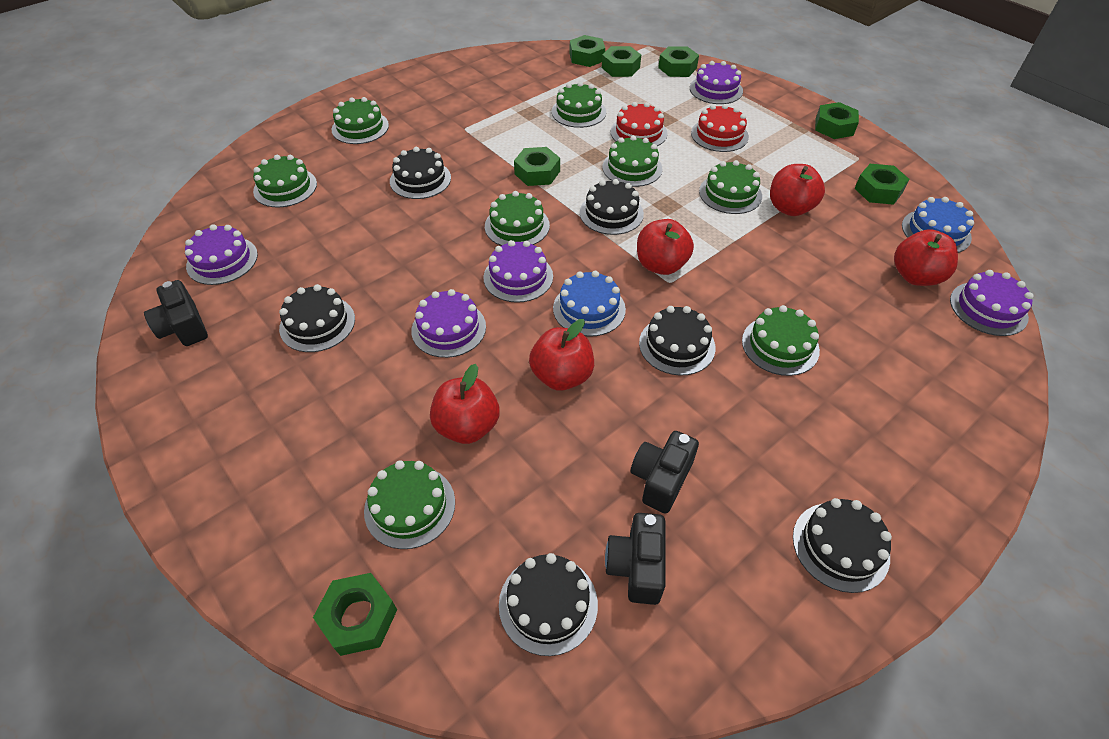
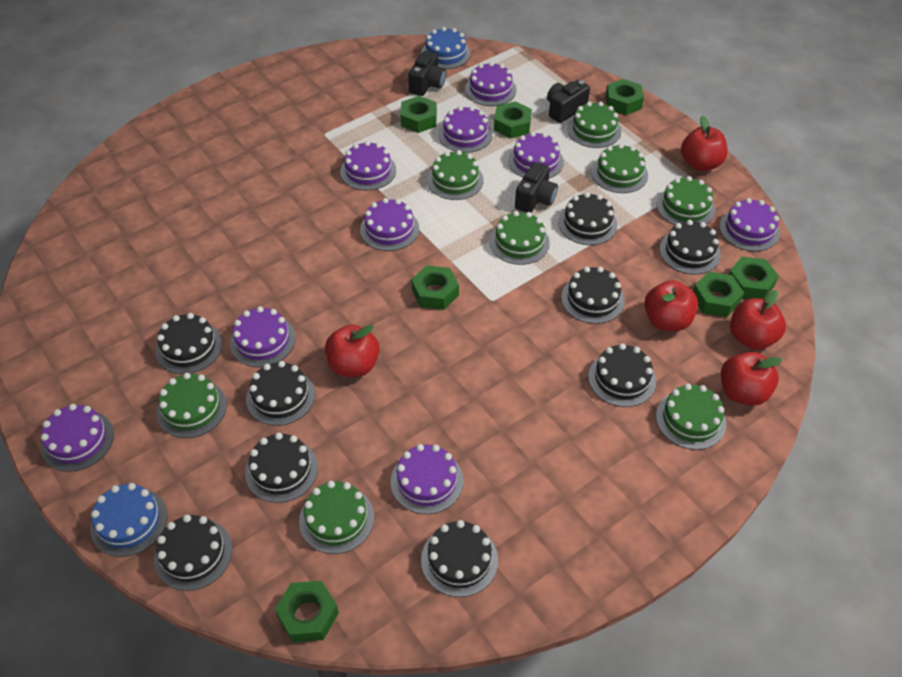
black cake: [279,284,355,352] [390,147,451,199] [499,553,598,656] [580,179,644,235] [639,306,715,376] [793,498,892,593] = 6 -> [154,515,232,591] [156,313,222,374] [245,432,318,503] [246,361,315,426] [421,520,498,597] [558,192,618,245] [561,267,625,324] [588,343,656,407] [659,220,721,275] = 9
purple cake: [185,224,258,285] [411,289,486,358] [484,240,553,303] [690,61,743,104] [950,270,1033,336] = 5 -> [41,404,114,472] [230,306,295,367] [340,141,396,190] [360,198,419,251] [391,444,464,514] [438,106,492,153] [465,62,517,106] [508,132,564,178] [719,198,780,251] = 9
red cake: [611,102,667,146] [691,104,749,152] = 2 -> none = 0

